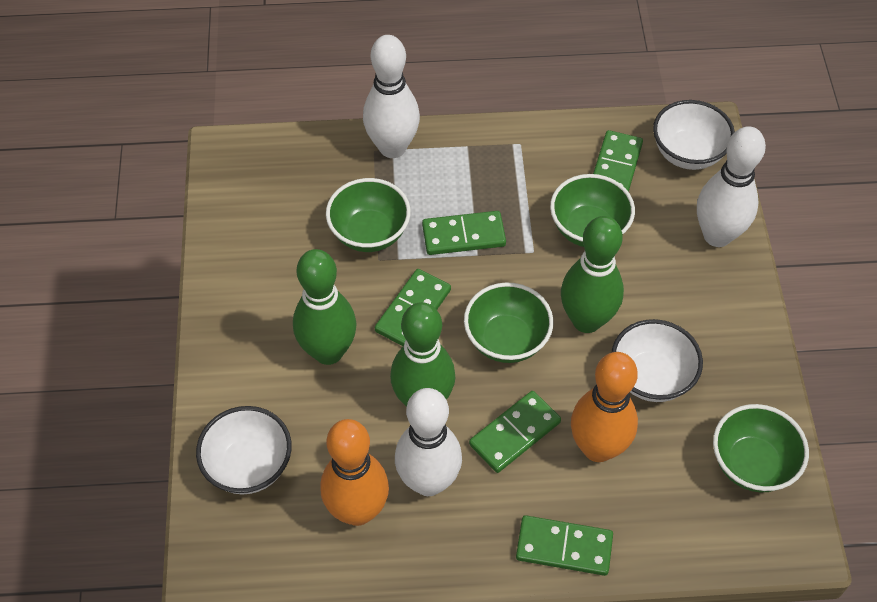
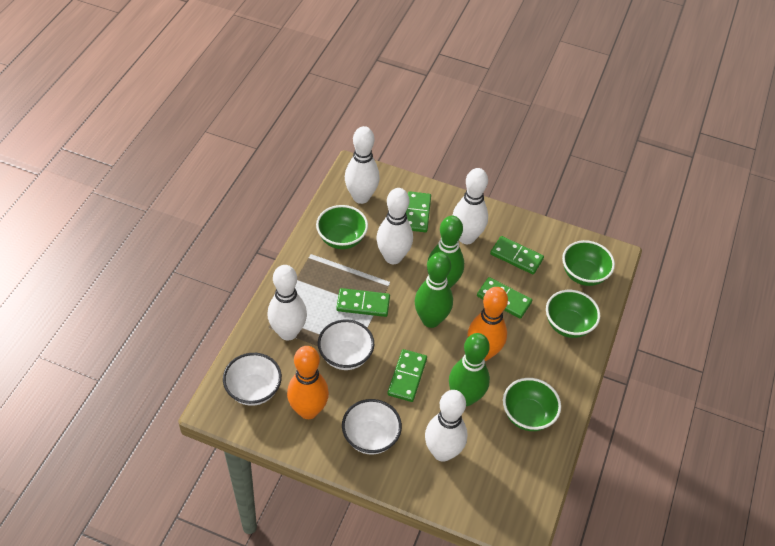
white bowling pin: [363,35,420,158] [395,388,462,496] [697,126,766,247] = 3 -> [267,265,307,340] [345,126,380,204] [376,188,413,264] [425,390,468,462] [452,168,488,244] = 5

